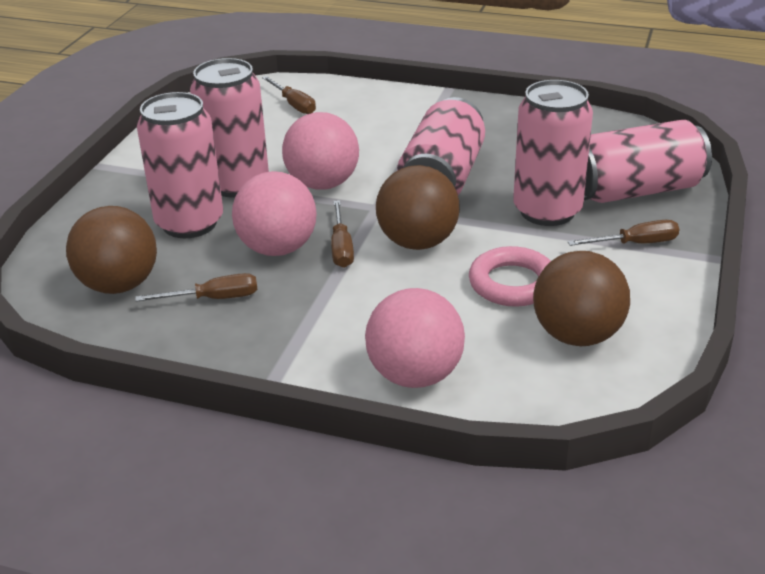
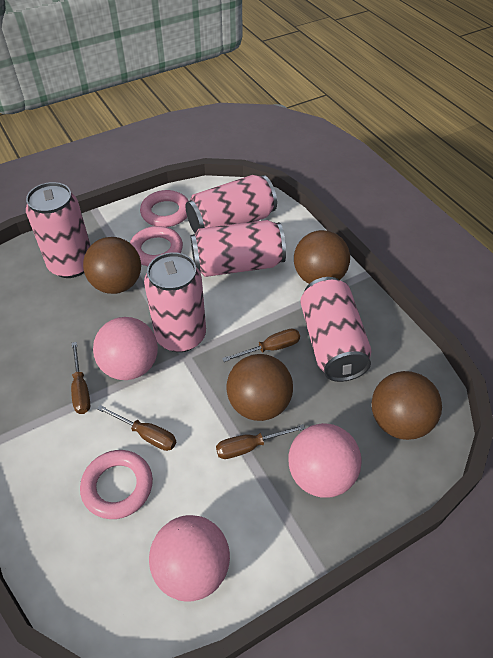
brown ball: [66,206,157,294] [376,165,460,250] [533,251,630,346] = 3 -> [83,237,141,294] [227,354,293,421] [294,230,350,284] [372,371,442,440] = 4
pink ring: [469,246,551,307] = 1 -> [80,450,153,519] [130,226,183,266] [140,190,188,227] = 3

